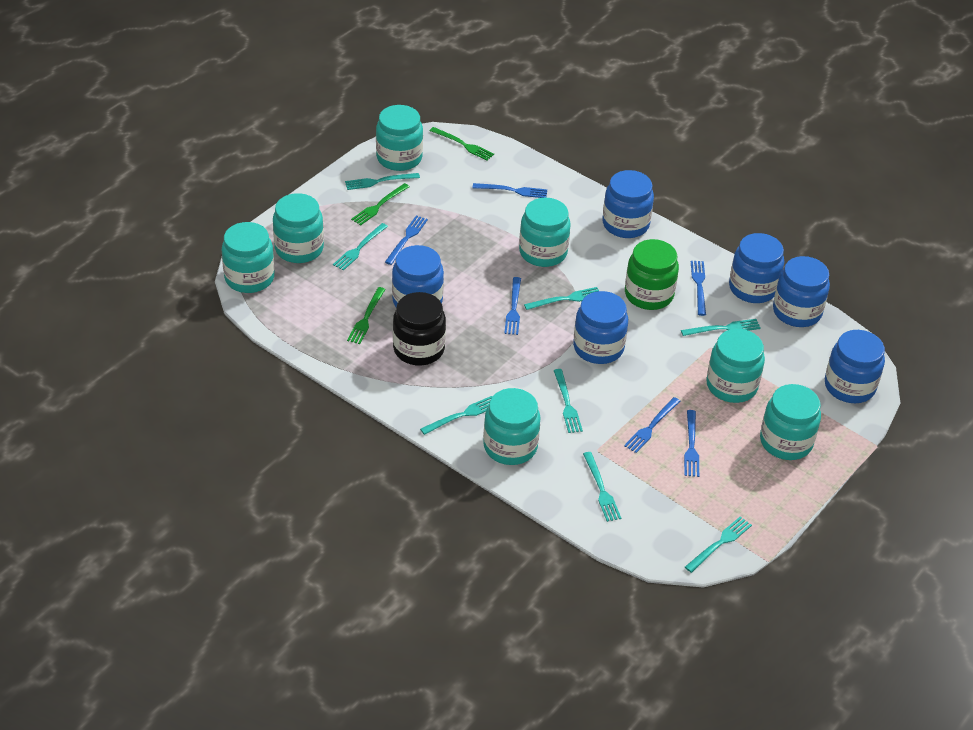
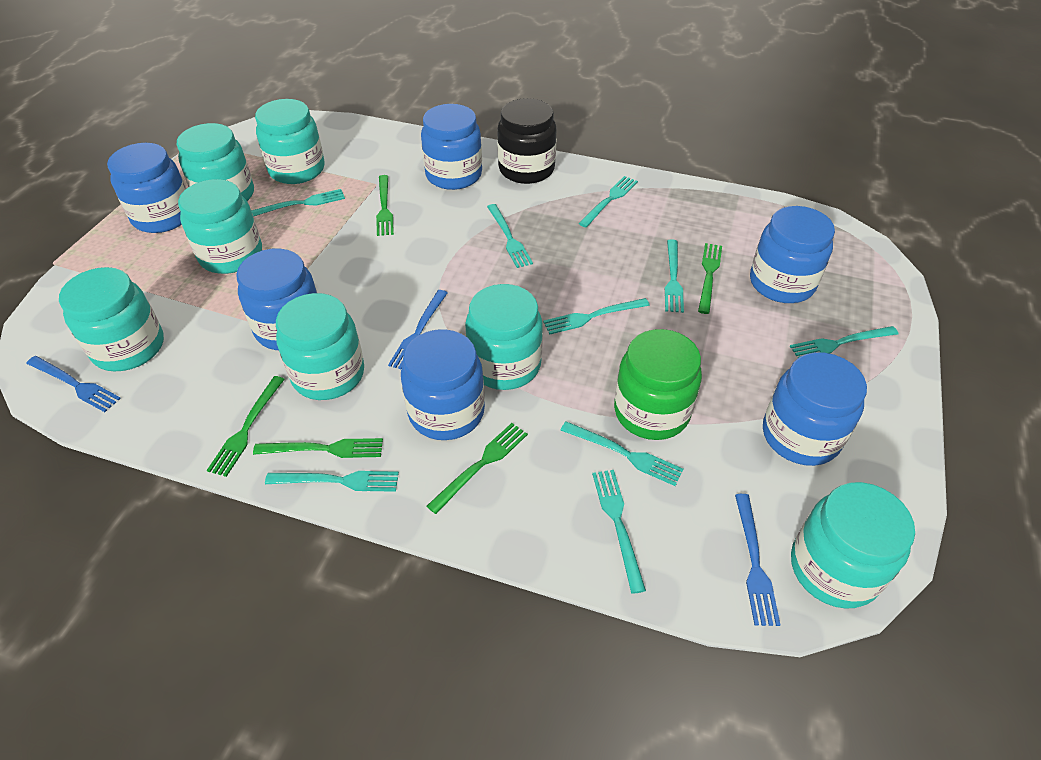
blue fork: [385,216,428,265] [472,183,547,198] [504,277,521,335] [624,397,681,453] [684,410,699,477] [691,261,706,316] = 6 -> [26,356,121,412] [388,290,448,369] [735,494,780,626] = 3
green fork: [347,287,386,344] [351,183,410,225] [430,127,494,161] = 3 -> [207,376,285,477] [253,438,383,458] [376,175,394,236] [427,423,528,514] [698,243,722,314] = 5
turquoise fork: [333,223,388,271] [345,173,420,190] [420,396,492,435] [524,287,599,310] [554,369,583,433] [583,452,621,522] [681,319,761,336] [685,516,752,573] = 8 -> [251,189,345,217] [265,471,399,492] [487,204,533,268] [543,298,650,334] [561,421,683,486] [579,176,638,227] [592,470,646,594] [665,240,684,313] [790,326,898,358] = 9

